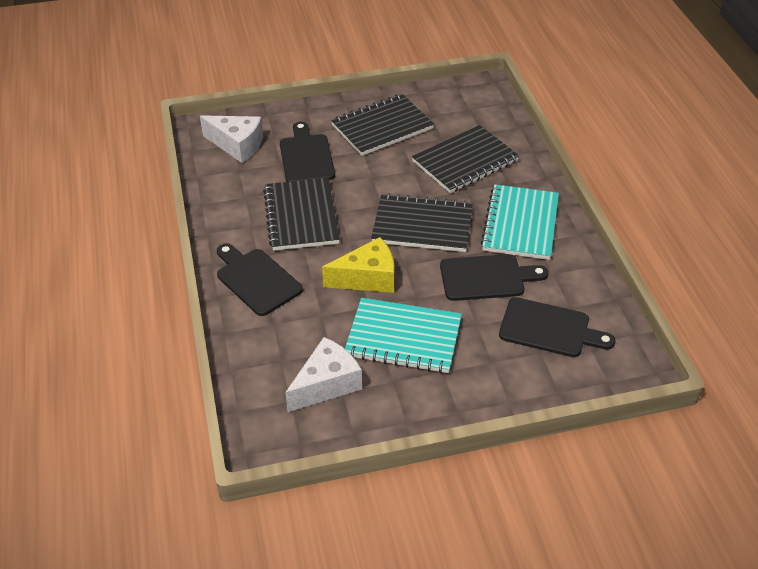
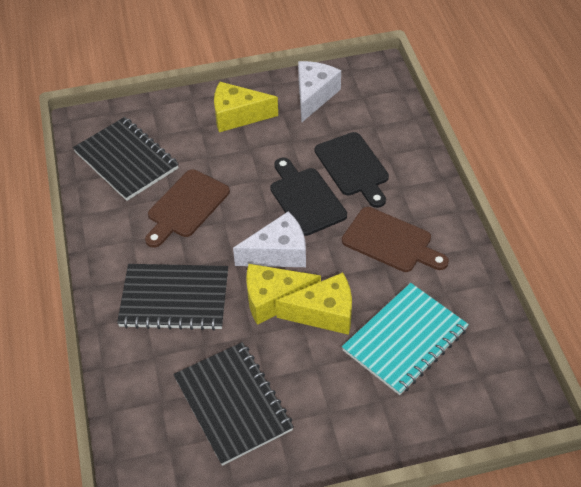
black cutting board: [217,243,303,316] [280,122,335,182] [440,254,548,301] [499,297,615,357] = 4 -> [270,157,347,236] [315,132,389,208] = 2
black notebook: [263,178,340,251] [331,94,434,156] [371,193,473,252] [412,125,519,193] = 4 -> [73,117,179,201] [117,264,228,331] [173,342,294,466] = 3
brown cutting board: none = 0 -> [145,169,230,248] [342,207,449,272] = 2
turquoise notebook: [345,298,462,373] [481,184,559,260] = 2 -> [342,283,469,395] = 1
yellow cheese: [322,237,394,293] = 1 -> [214,82,278,132] [246,264,321,325] [276,272,352,335] = 3

